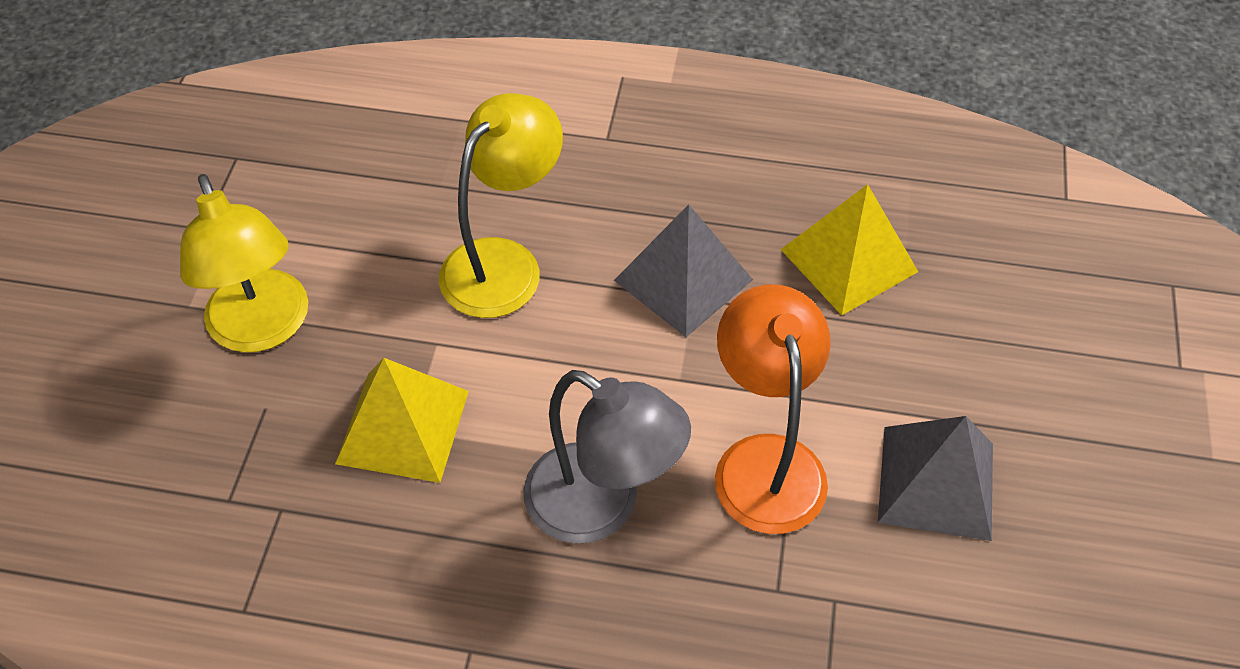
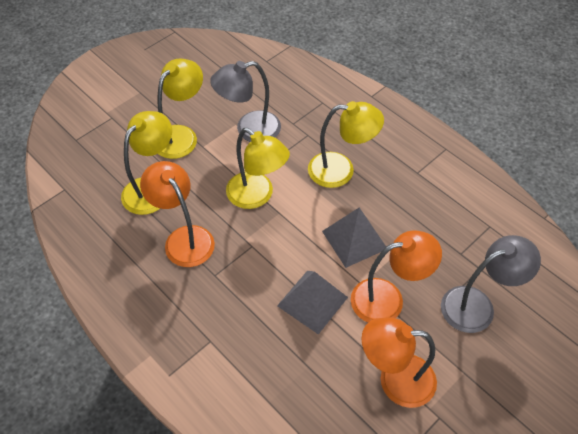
grey lamp: [524,370,691,544] = 1 -> [210,61,281,142] [441,235,541,333] = 2
orange lamp: [715,284,831,534] = 1 -> [140,161,215,267] [351,230,442,323] [362,318,437,408] = 3
yellow lamp: [180,174,308,353] [439,93,563,318] = 2 -> [121,111,172,215] [158,58,203,159] [226,128,290,209] [308,101,384,188] = 4
yellow pyramid: [335,358,469,483] [780,184,918,315] = 2 -> none = 0

